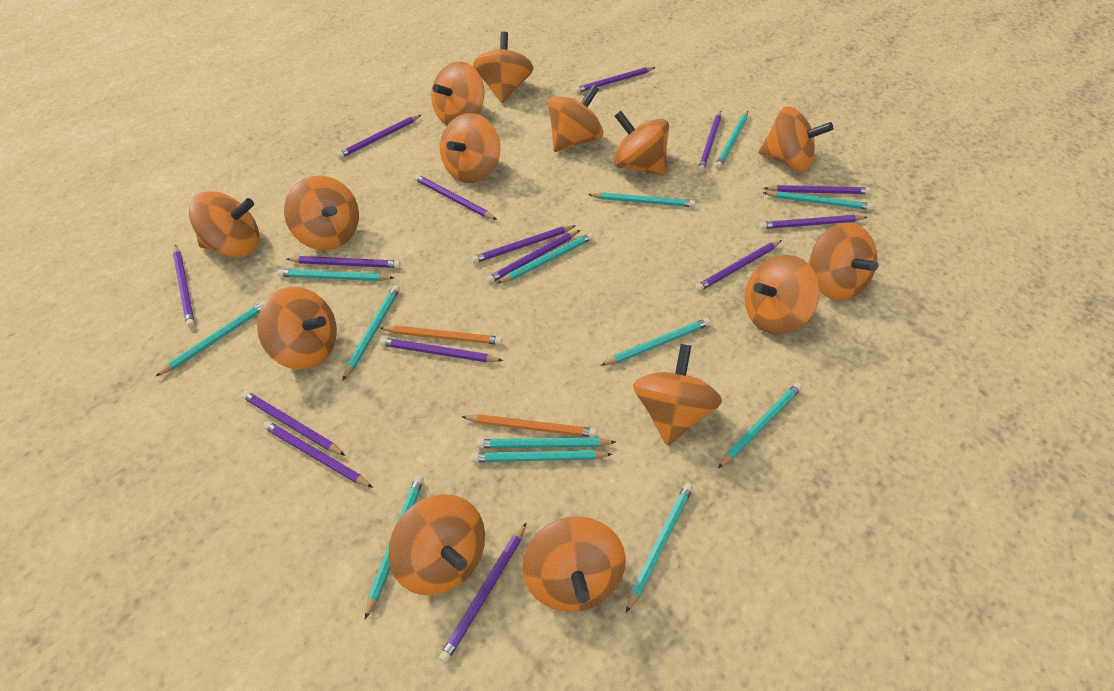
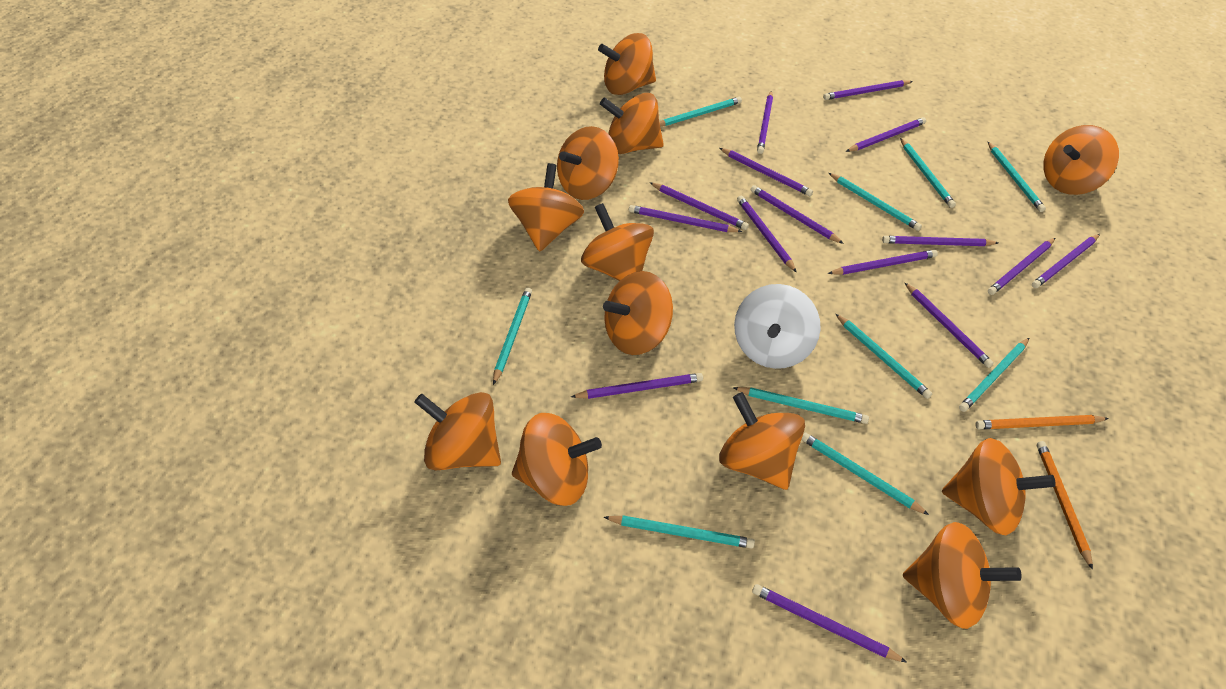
orange spinning top: [189,191,259,257] [257,287,337,370] [284,175,359,250] [388,494,485,595] [431,62,485,125] [440,113,500,183] [473,32,534,103] [522,516,626,612] [548,85,604,152] [613,111,669,176] [633,344,722,446] [745,255,820,335] [759,106,833,172] [810,223,878,300] = 14 -> [414,392,501,470] [508,163,584,252] [512,413,602,506] [557,126,619,200] [581,203,654,281] [598,33,656,95] [600,93,664,154] [603,271,673,355] [719,392,805,490] [902,522,1022,629] [942,438,1056,535] [1043,125,1119,195] = 12
turquoise pencil: [155,301,265,377] [277,269,394,281] [342,285,400,381] [365,476,424,619] [471,450,613,462] [476,438,616,448] [497,233,593,284] [587,192,695,207] [600,318,710,366] [626,483,693,613] [715,111,748,169] [718,383,802,468] [763,191,873,210] = 13 -> [493,287,532,385] [604,515,755,549] [659,97,742,127] [733,387,869,424] [801,433,929,515] [829,173,922,231] [836,314,932,399] [900,138,956,208] [959,338,1029,412] [988,142,1046,212] = 10
white spinning top: none = 0 -> [734,284,821,369] = 1

